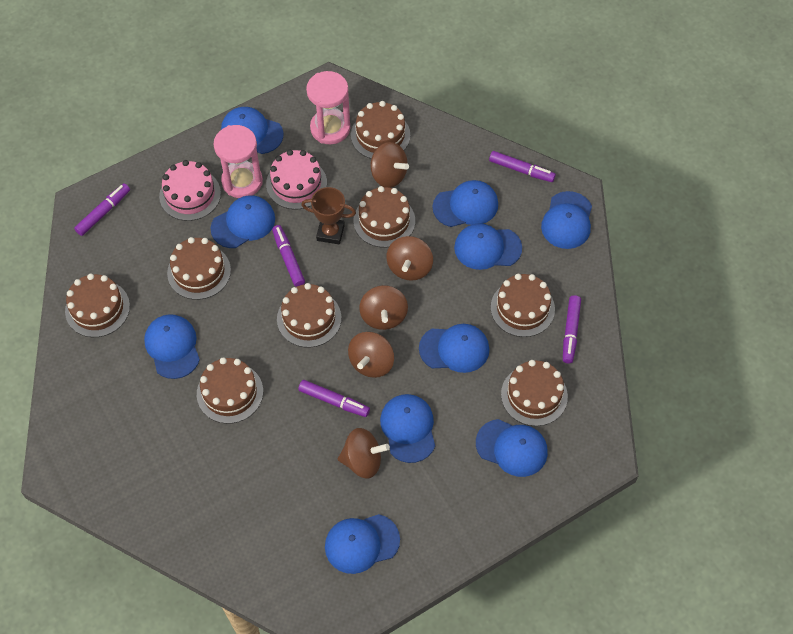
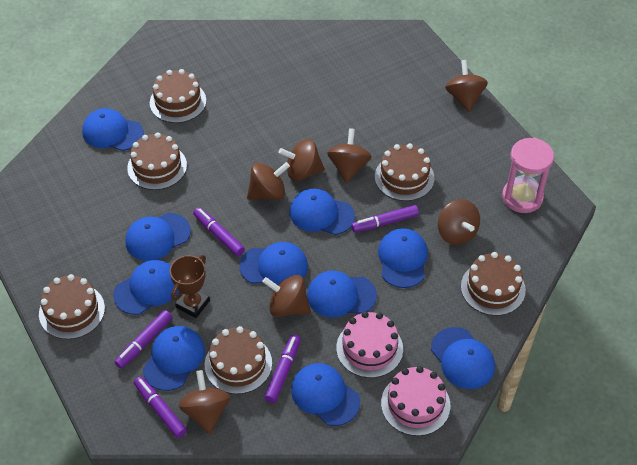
brown cake: [65,274,130,337] [167,237,231,300] [197,357,263,424] [277,283,341,348] [351,101,410,159] [353,186,415,248] [491,274,555,337] [501,360,568,426] = 8 -> [39,274,105,339] [127,132,187,190] [150,69,206,123] [205,326,272,394] [375,143,435,201] [461,252,526,316] = 6
brown spinning top: [338,428,390,479] [348,332,394,378] [359,285,408,330] [370,142,409,188] [386,236,433,281] = 5 -> [179,370,230,434] [247,162,290,200] [262,275,311,317] [279,139,325,181] [327,128,372,183] [438,199,480,245] [445,60,488,112] = 7
pink hourglass: [213,125,263,198] [306,71,350,144] = 2 -> [502,138,554,213] = 1

